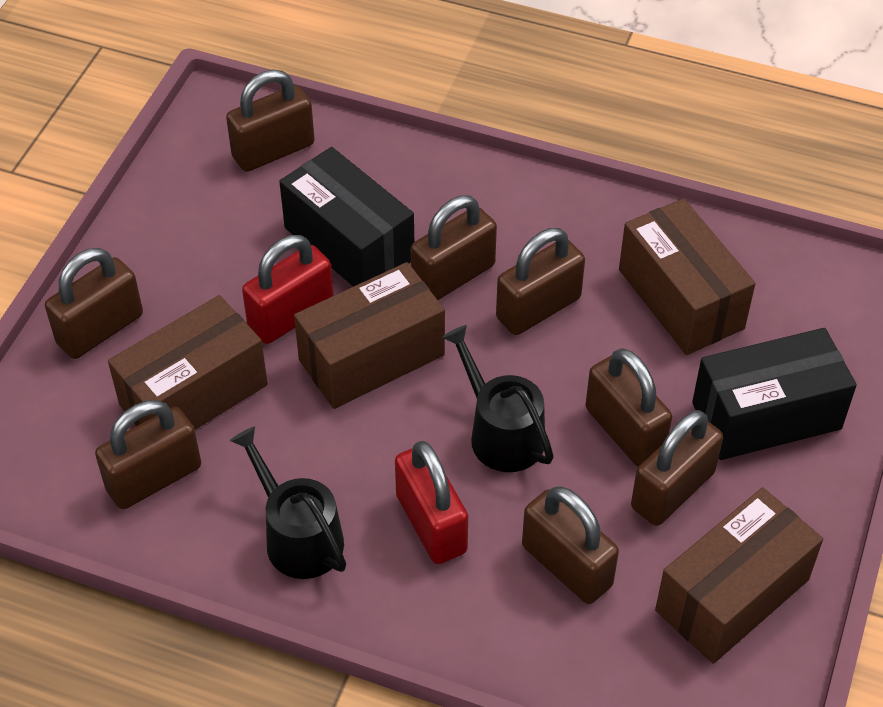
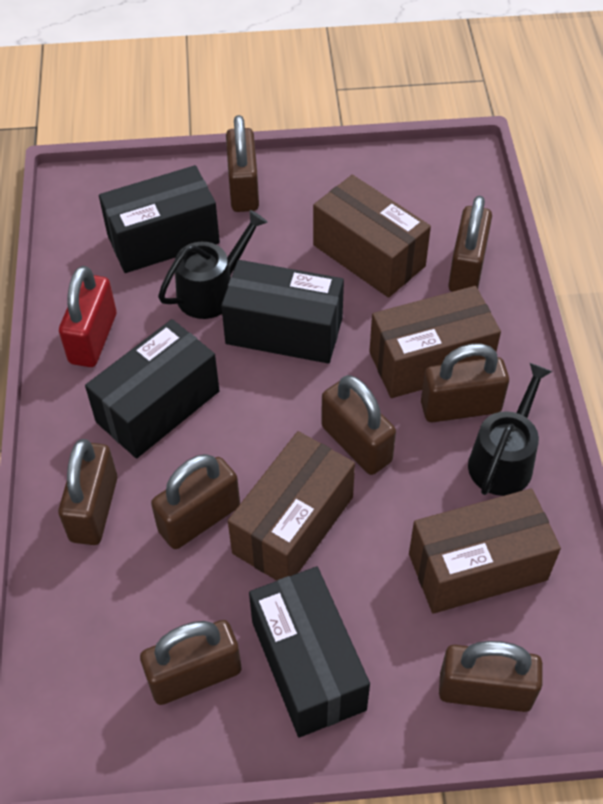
black box: [279,147,414,287] [692,328,857,460] = 2 -> [85,319,219,458] [99,165,220,273] [221,260,344,363] [249,567,370,737] = 4
red padlock: [242,235,334,344] [395,441,468,564] = 2 -> [59,266,117,367] = 1

